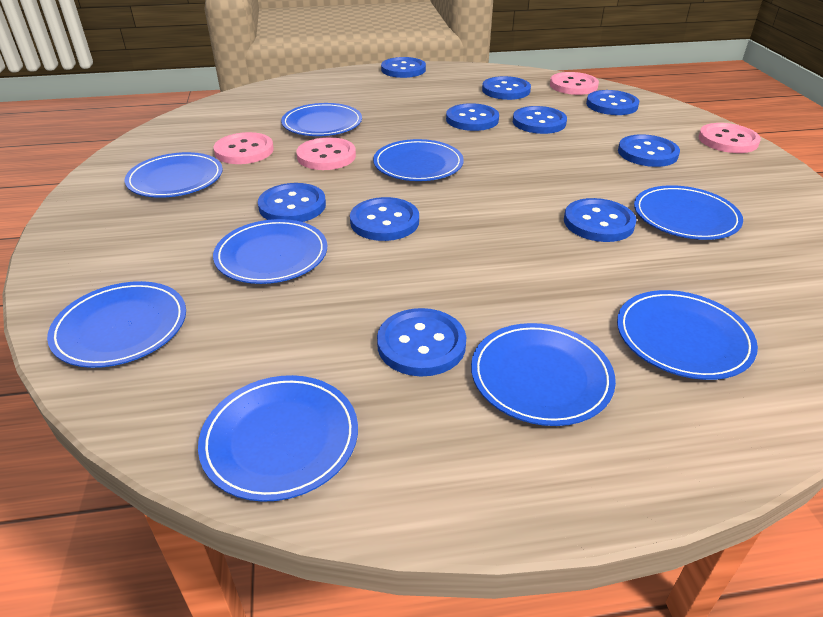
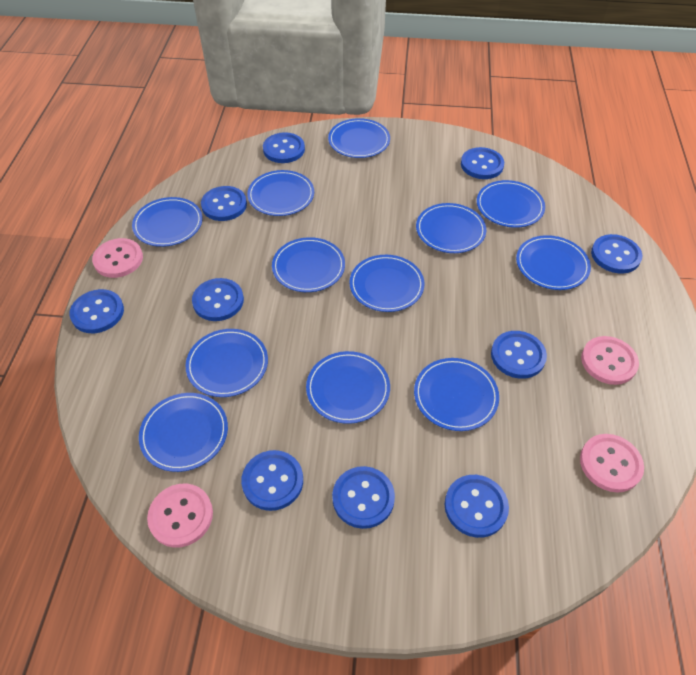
blue plate: [47,281,186,368] [125,152,223,198] [198,375,358,502] [213,219,327,284] [281,103,362,136] [373,139,464,181] [471,323,616,426] [617,290,758,380] [634,185,743,240] = 9 -> [132,197,203,247] [139,393,228,472] [185,329,268,397] [247,170,314,216] [272,237,345,292] [306,351,390,424] [328,118,390,158] [349,255,424,312] [414,358,499,431] [416,203,486,253] [477,180,545,228] [516,235,591,290] = 12

